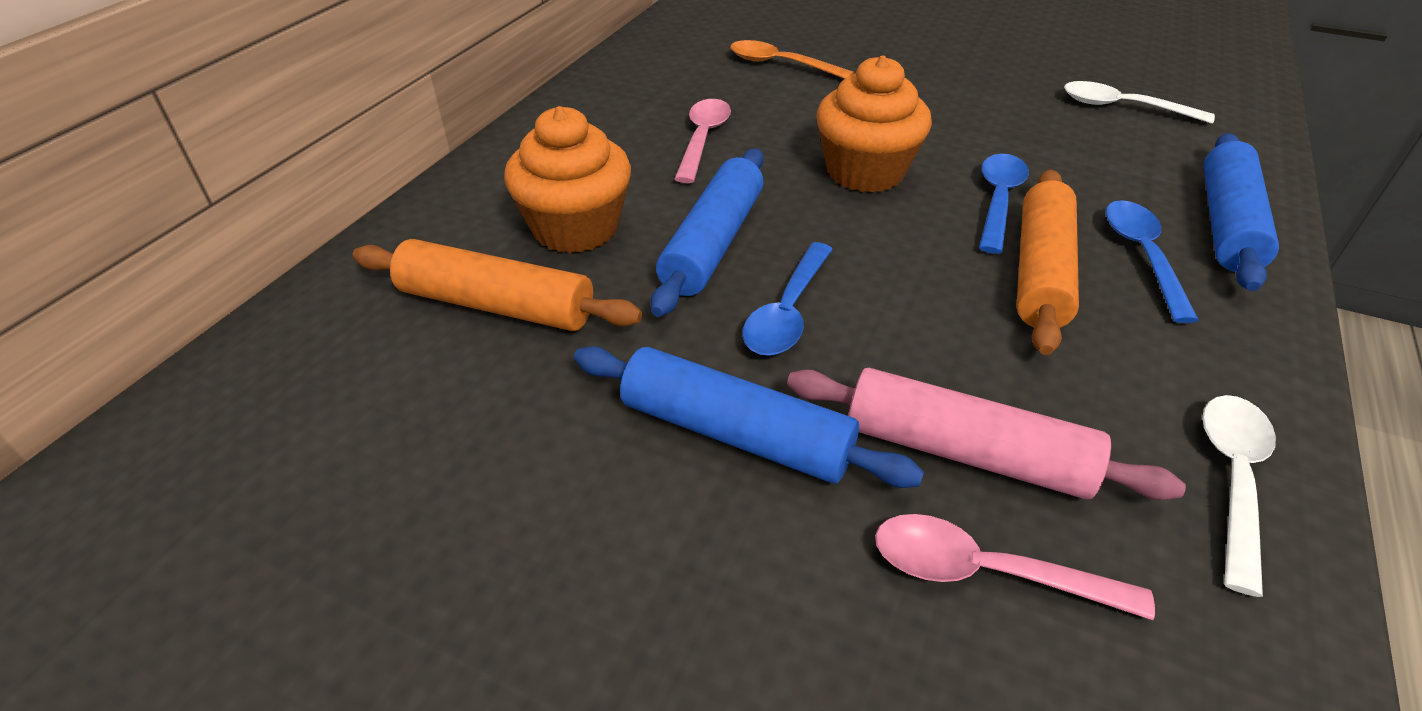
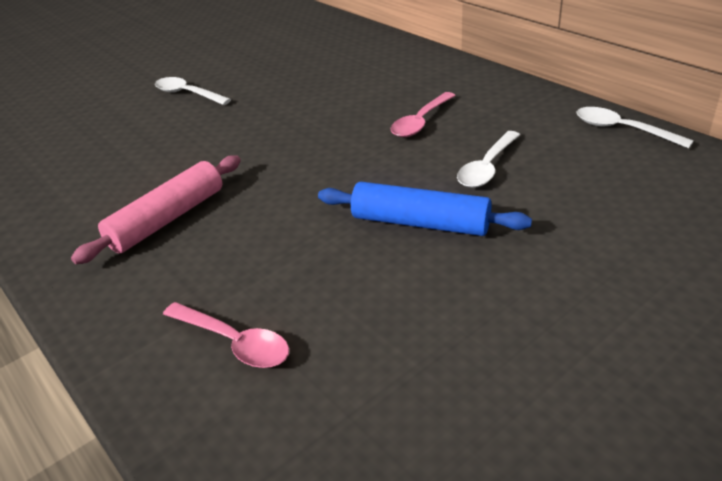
blue rolling pin: [574,346,924,488] [651,149,764,317] [1204,133,1279,291] = 3 -> [318,182,532,236] = 1
blue spoon: [742,242,833,356] [979,154,1029,254] [1106,200,1199,323] = 3 -> none = 0
orange cupcake: [504,106,631,253] [816,55,932,192] = 2 -> none = 0
orange rolling pin: [353,239,642,331] [1016,170,1079,355] = 2 -> none = 0
orange spoon: [730,40,854,79] = 1 -> none = 0
white spoon: [1064,81,1215,124] [1202,395,1276,597] = 2 -> [155,77,231,105] [457,131,520,188] [576,107,694,149] = 3

